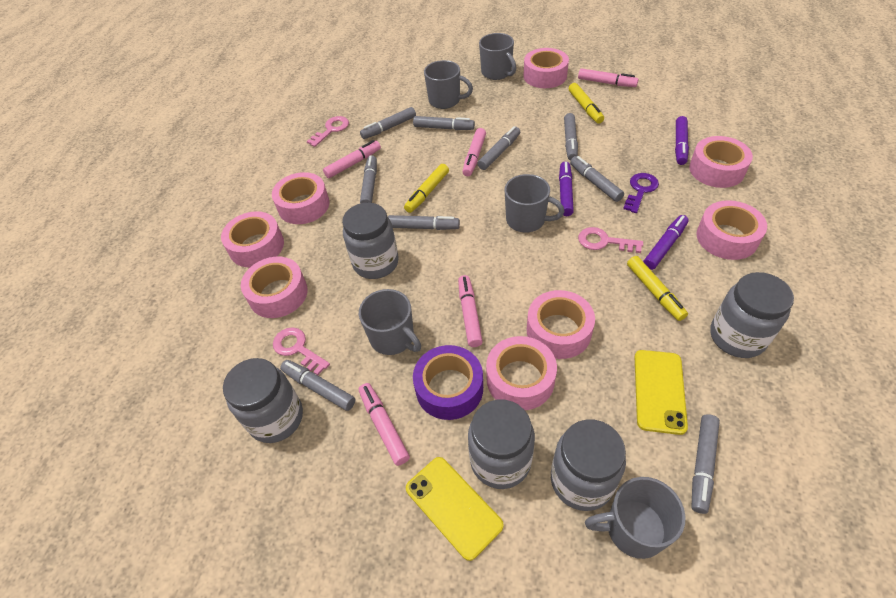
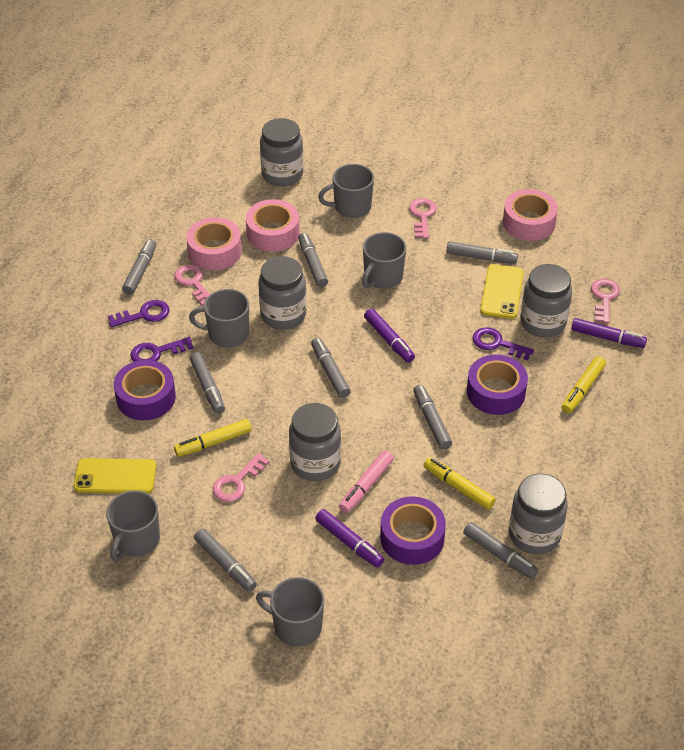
grey marker: [280,360,355,411] [360,107,416,139] [360,155,377,204] [388,215,460,230] [413,116,475,130] [477,126,520,170] [564,113,578,161] [570,156,624,202] [691,414,720,514] = 9 -> [122,239,156,295] [190,352,225,414] [194,529,257,592] [298,233,328,287] [311,338,351,398] [413,385,452,450] [446,241,518,264] [463,522,538,579] = 8
pink key: [273,327,330,375] [307,116,349,147] [578,227,643,253] = 3 -> [174,264,210,306] [213,453,269,502] [409,198,437,239] [591,279,620,323] = 4
pink marker: [323,140,381,178] [359,383,410,466] [458,275,483,347] [462,128,486,176] [578,68,639,87] = 5 -> [339,450,394,513] = 1
pink tape: [221,211,284,267] [241,257,308,318] [272,172,330,224] [486,336,557,410] [523,48,569,88] [527,290,595,359] [689,136,753,188] [696,200,767,260] = 8 -> [186,217,242,270] [246,199,300,252] [503,189,558,241] = 3
purple key: [623,173,659,213] = 1 -> [108,300,169,327] [130,337,193,362] [472,327,534,360] = 3
purple tape: [413,345,483,420] = 1 -> [114,360,176,421] [380,496,446,565] [467,355,528,415] = 3

